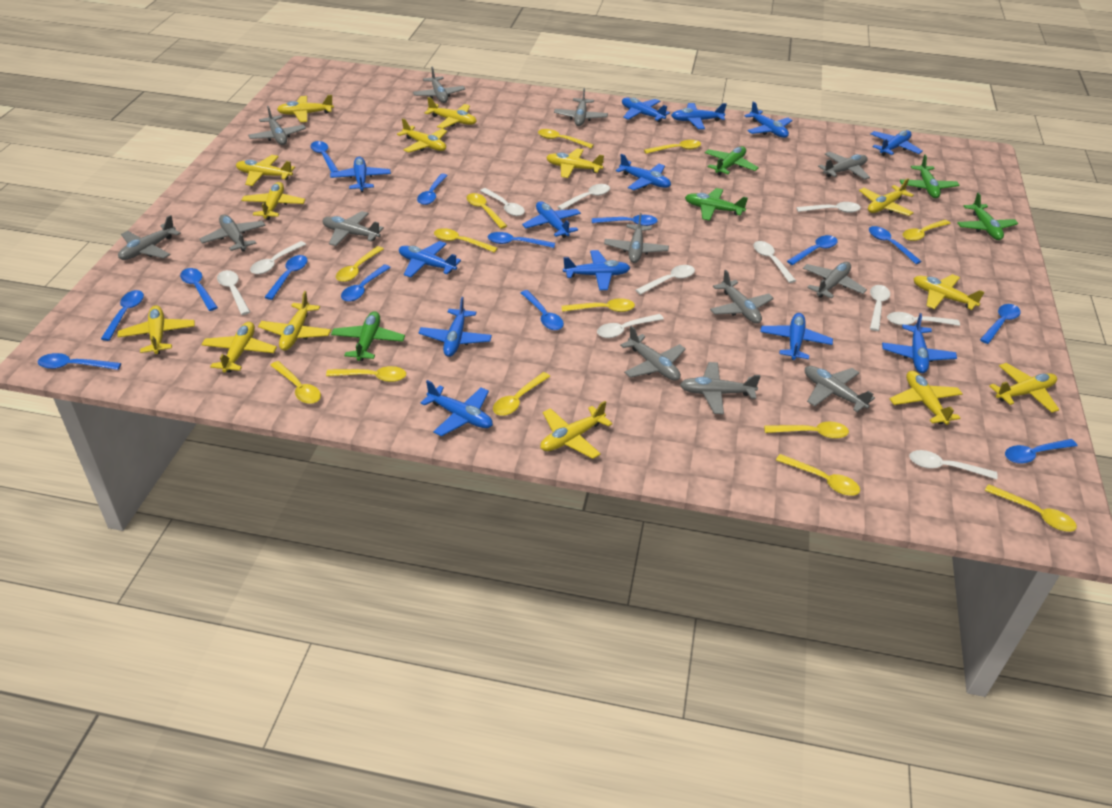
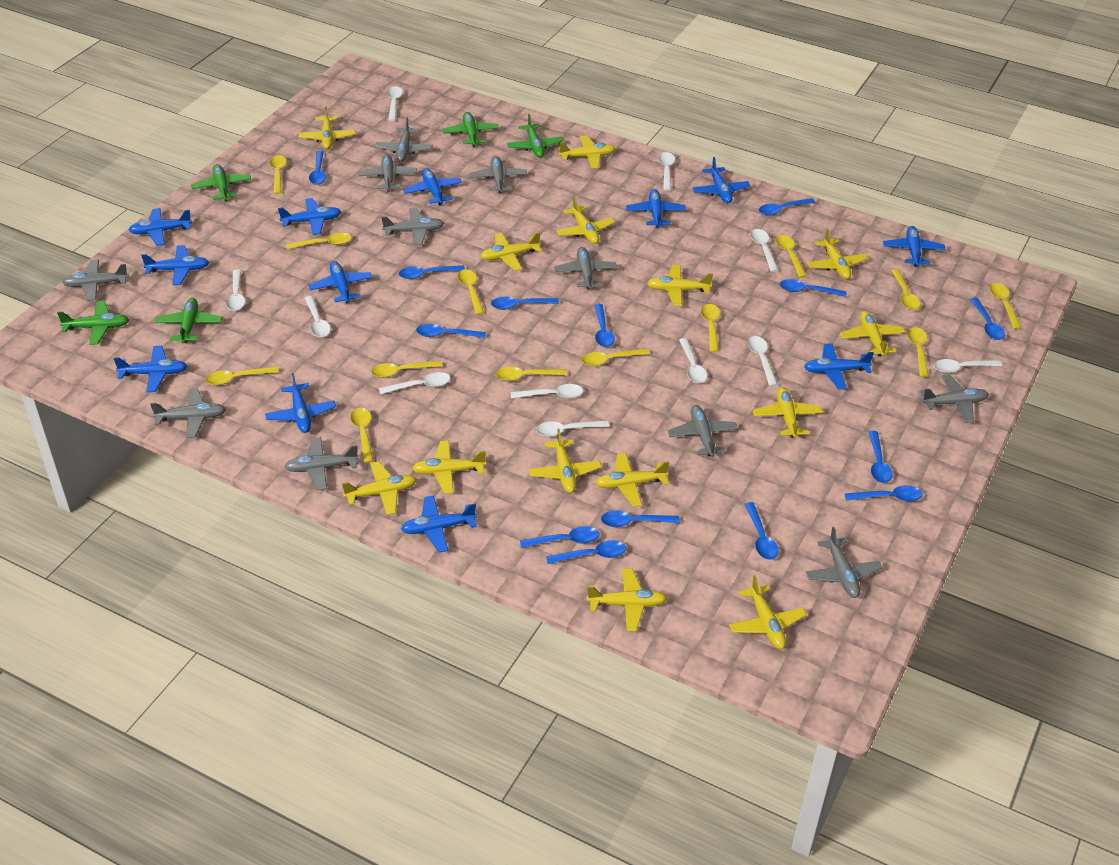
blue plane: [330,157,391,192] [399,241,461,277] [419,297,492,357] [420,380,493,437] [522,201,581,238] [563,250,630,290] [616,154,671,190] [622,98,670,122] [671,103,727,129] [744,101,793,138] [760,313,833,360] [871,130,923,156] [882,313,957,373] = 13 -> [113,346,187,392] [129,208,192,246] [141,245,209,285] [265,373,336,433] [278,198,341,235] [308,261,372,303] [401,495,477,553] [403,168,462,205] [626,189,686,228] [692,157,750,203] [804,343,874,390] [883,226,945,267] = 12
grey plane: [118,215,181,260] [199,214,266,252] [248,106,306,145] [322,211,384,246] [413,67,465,103] [554,88,608,126] [604,213,669,263] [620,326,686,381] [680,362,761,414] [710,270,774,324] [803,262,867,299] [805,366,875,412] [818,152,870,180] = 13 -> [62,260,129,301] [150,388,226,438] [284,437,359,490] [359,154,417,192] [375,117,433,162] [381,208,444,246] [469,156,527,193] [554,247,617,289] [668,405,738,457] [806,527,882,598] [920,375,989,423] = 11

